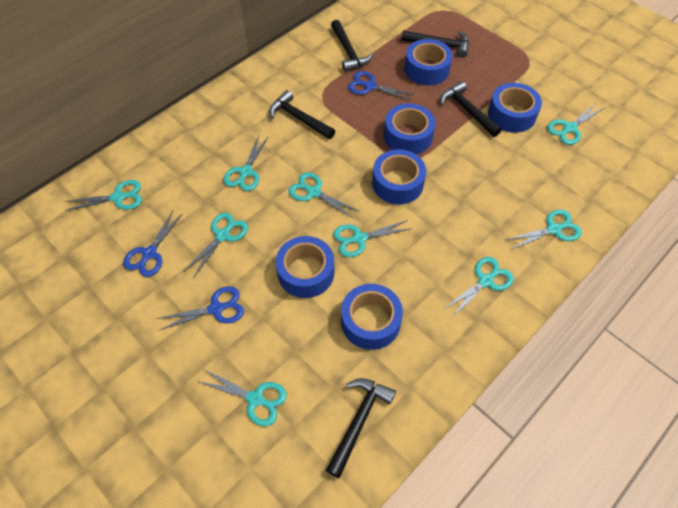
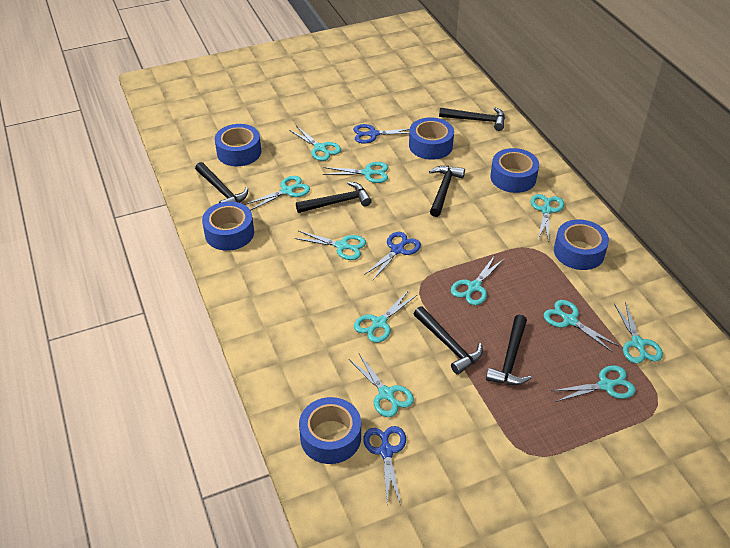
black hammer: [269,90,335,139] [326,378,396,478] [331,20,373,72] [401,31,469,58] [440,81,502,137] = 5 -> [195,162,248,203] [296,182,372,213] [414,306,483,375] [429,166,465,217] [439,107,505,131] [486,315,532,385] = 6
turquoise scissors: [65,180,142,211] [183,213,248,278] [197,369,287,426] [224,135,269,191] [288,172,359,219] [333,220,412,257] [442,257,514,319] [505,209,582,250] [547,103,604,145] = 9 -> [244,176,310,210] [289,126,341,161] [294,231,366,260] [323,162,388,183] [349,354,414,417] [354,290,417,343] [451,255,505,305] [531,194,564,242] [544,300,619,352] [552,365,636,402] [614,302,663,364] = 11

